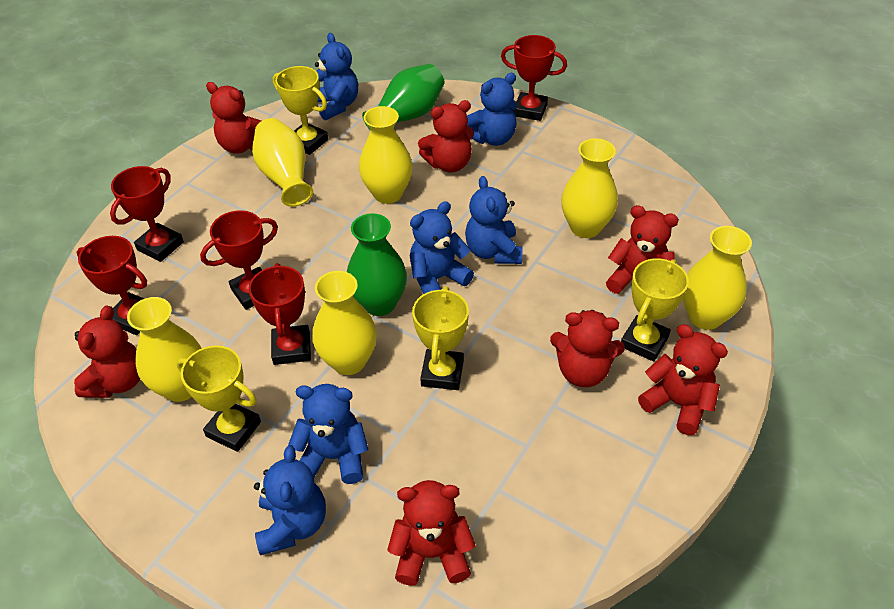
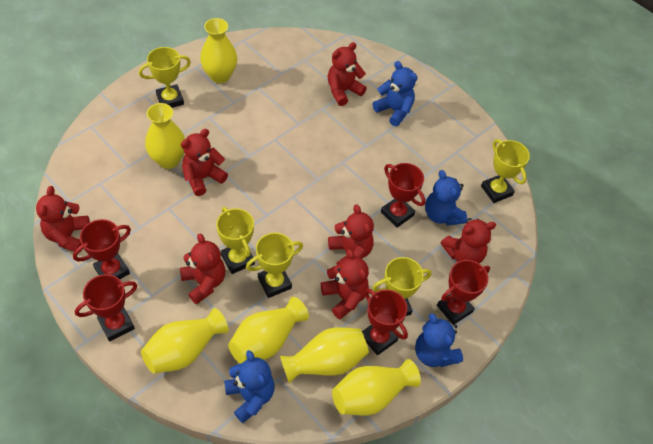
blue teddy bear: [254,445,326,555] [288,384,368,484] [315,33,358,120] [410,201,474,294] [465,176,523,264] [467,73,517,146] = 6 -> [224,350,275,423] [373,61,417,126] [415,313,463,367] [425,170,467,226] = 4
green vase: [347,213,407,316] [362,64,444,131] = 2 -> none = 0
yellow trophy: [176,345,261,452] [273,66,328,155] [412,287,469,390] [621,258,689,362] = 4 -> [139,47,191,108] [216,207,255,274] [246,232,303,298] [372,257,431,316] [481,139,530,203] = 5

